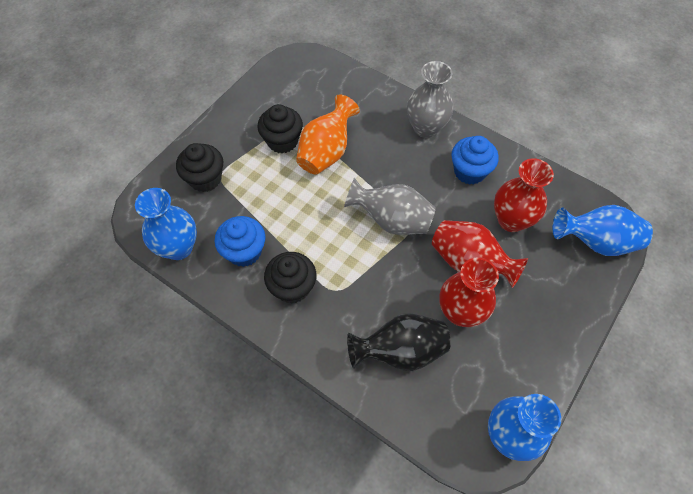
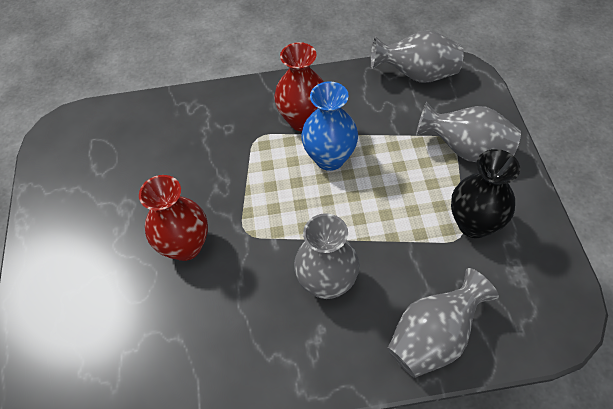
black cupcake: [176,143,223,192] [257,104,303,153] [264,252,316,304] = 3 -> none = 0
blue cupcake: [215,216,265,267] [451,136,499,185] = 2 -> none = 0
blue vase: [135,188,197,260] [488,394,561,461] [553,205,653,256] = 3 -> [301,81,358,171] = 1
grey vase: [344,178,436,235] [407,61,454,138] = 2 -> [294,213,360,299] [371,30,464,83] [387,268,499,378] [416,102,521,162] = 4
orange vase: [296,95,360,175] = 1 -> none = 0
red vase: [432,220,528,288] [439,258,499,327] [494,158,554,232] = 3 -> [139,175,208,261] [274,42,324,131] = 2

